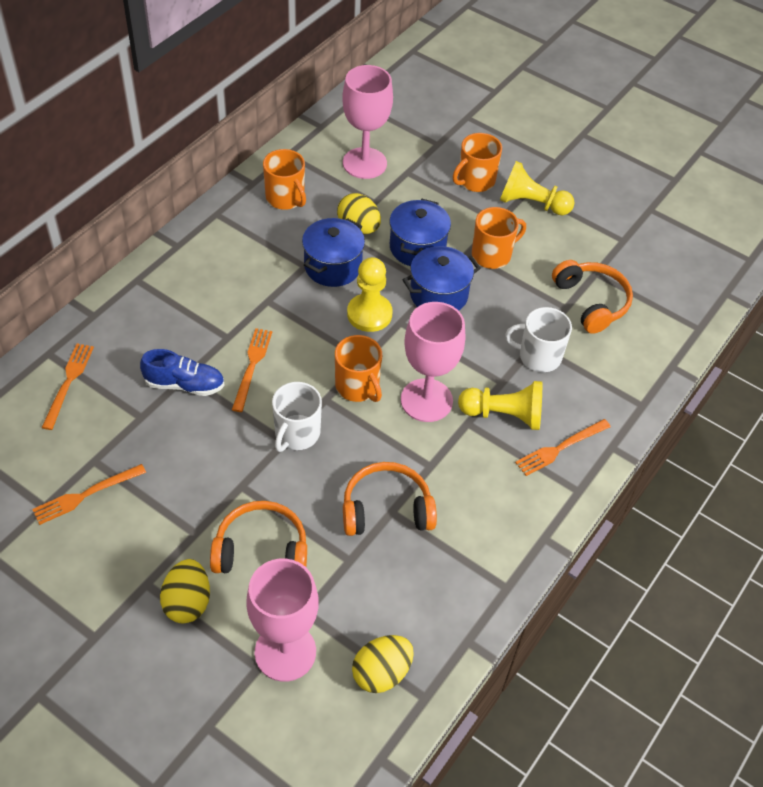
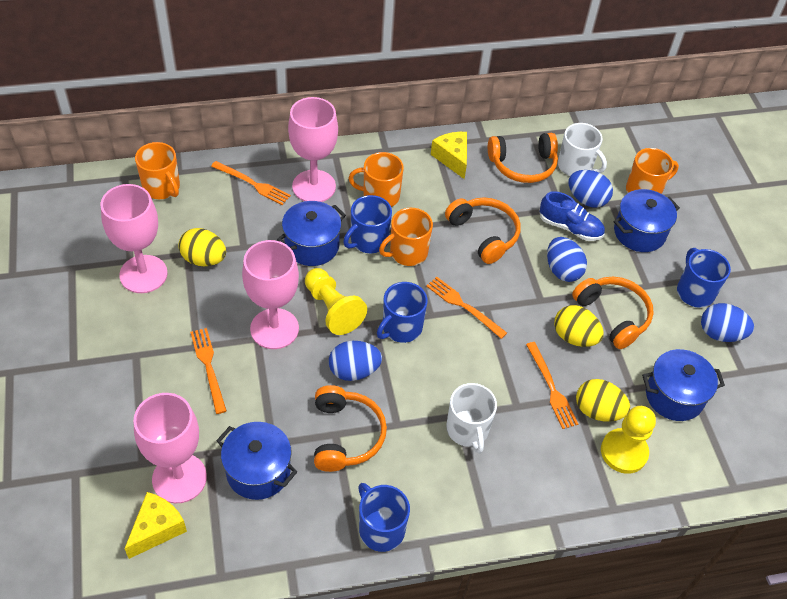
blue egg: none = 0 -> [329,341,382,381] [547,237,587,282] [569,170,613,208] [701,303,754,342] = 4
blue mug: none = 0 -> [343,195,392,253] [358,483,410,552] [377,282,428,343] [677,248,731,308] = 4
blue pot: [302,218,365,287] [390,199,451,266] [402,246,481,311] = 3 -> [216,422,297,500] [277,201,346,266] [614,189,680,252] [642,349,725,421] = 4
orange headphones: [210,501,307,573] [343,462,437,536] [552,260,633,334] = 3 -> [314,385,387,472] [445,197,520,264] [488,133,558,183] [572,277,654,349] = 4
pink goblet: [246,559,319,682] [342,65,393,179] [401,302,465,422] = 3 -> [101,184,168,293] [134,393,207,503] [242,240,299,349] [288,97,338,202] = 4
yellow cheese: none = 0 -> [124,492,187,559] [431,132,467,179] = 2
yellow pawn: [347,257,393,332] [458,381,542,430] [500,161,575,215] = 3 -> [305,268,367,335] [601,406,656,474] = 2

